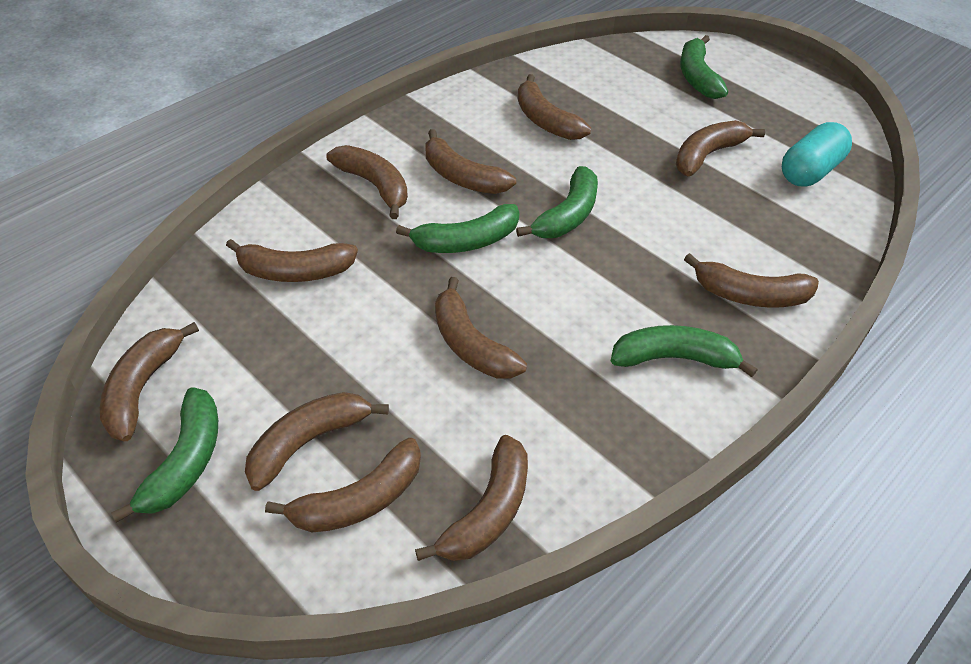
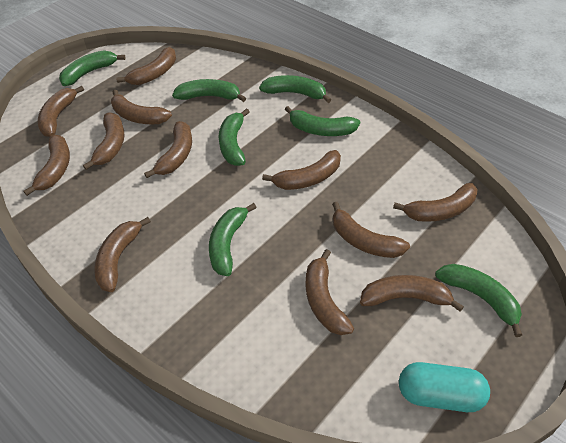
brown banana: [100,322,199,441] [226,239,358,282] [245,392,389,491] [265,438,421,532] [326,145,408,219] [415,435,528,561] [426,129,516,194] [435,277,527,379] [518,74,591,140] [676,120,765,176] [684,253,819,308] = 11 -> [23,135,70,196] [38,86,84,137] [83,112,125,170] [94,217,151,292] [111,90,172,124] [116,47,176,85] [144,121,192,178] [262,150,341,190] [306,249,354,335] [332,202,410,258] [360,275,464,312] [393,183,478,222] = 12
green banana: [111,387,218,523] [396,204,520,253] [516,166,598,238] [611,325,758,377] [680,35,728,99] = 5 -> [59,50,126,86] [172,79,246,102] [209,203,257,276] [219,108,250,166] [259,75,331,103] [285,106,360,136] [435,264,522,337] = 7

